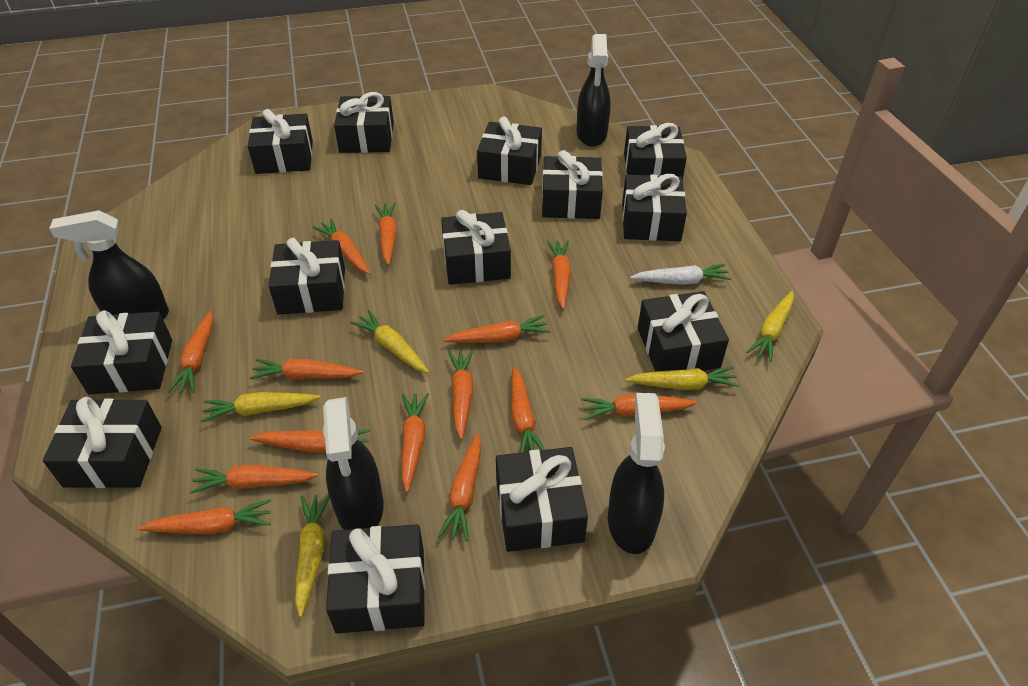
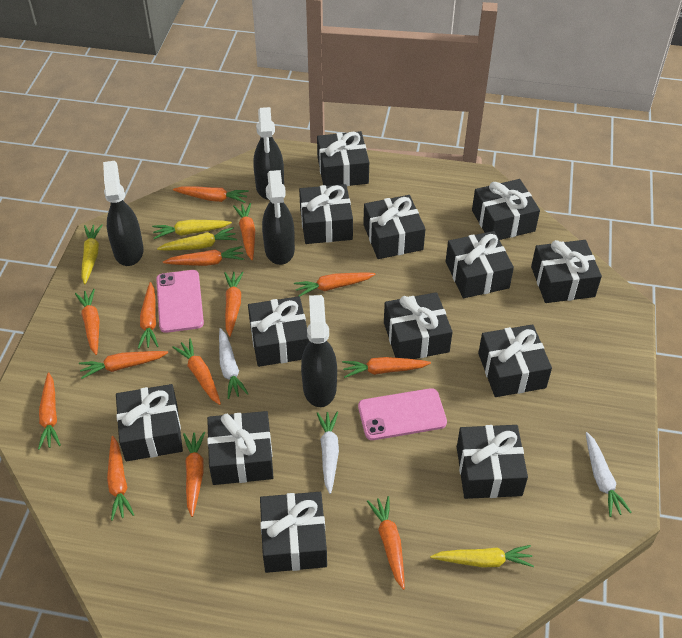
pink phone: none = 0 -> [156,270,204,333] [358,388,447,440] = 2
white carrot: [630,264,731,285] = 1 -> [219,328,249,399] [317,412,339,494] [586,432,631,517] = 3
yellow carrot: [201,392,320,422] [295,495,330,617] [350,310,429,373] [625,367,740,390] [747,291,794,362] = 5 -> [81,225,103,284] [152,220,232,239] [157,227,237,251] [430,545,534,568] = 4

